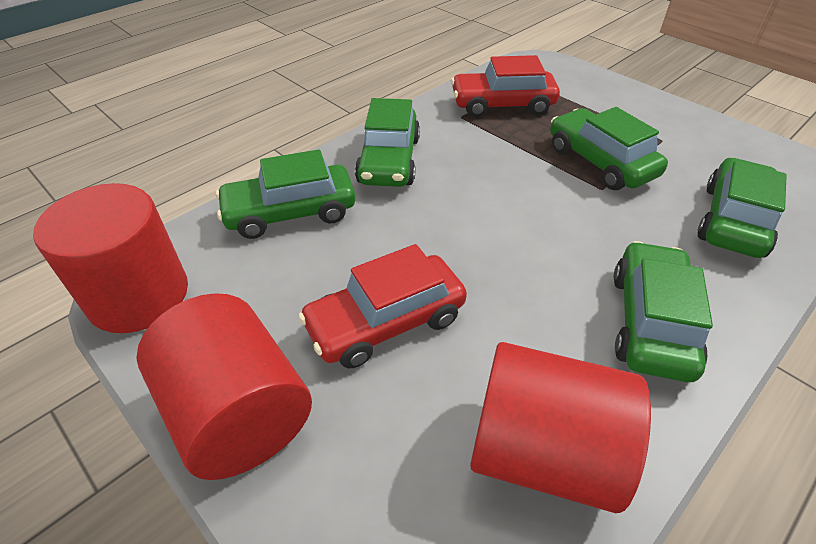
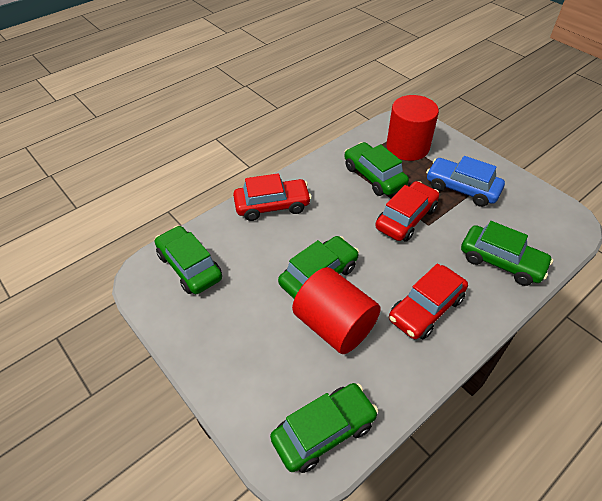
blue car: none = 0 -> [426,156,505,207] = 1
red car: [298,244,467,368] [451,55,560,117] = 2 -> [233,173,312,221] [375,181,439,242] [389,263,468,339] = 3
red cylinder: [33,183,188,333] [136,293,312,480] [470,342,651,513] = 3 -> [292,267,381,354] [386,95,439,161] = 2

